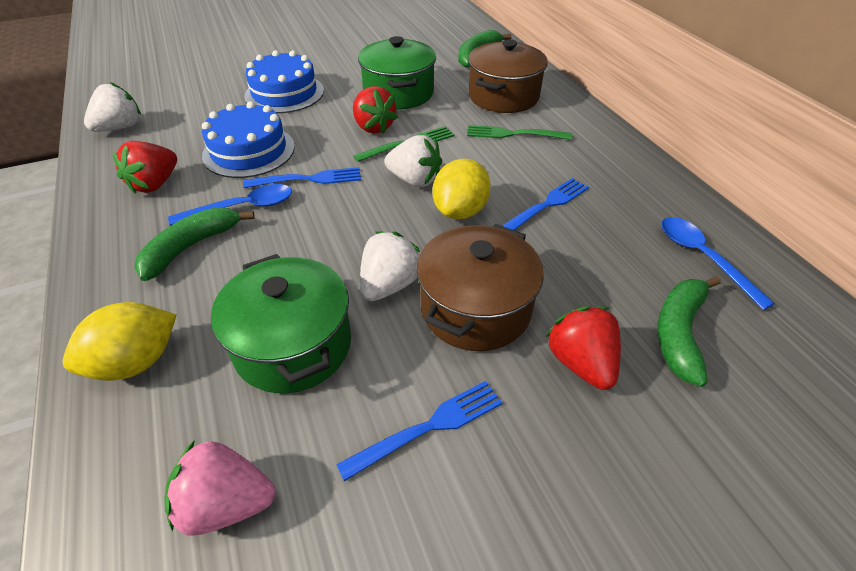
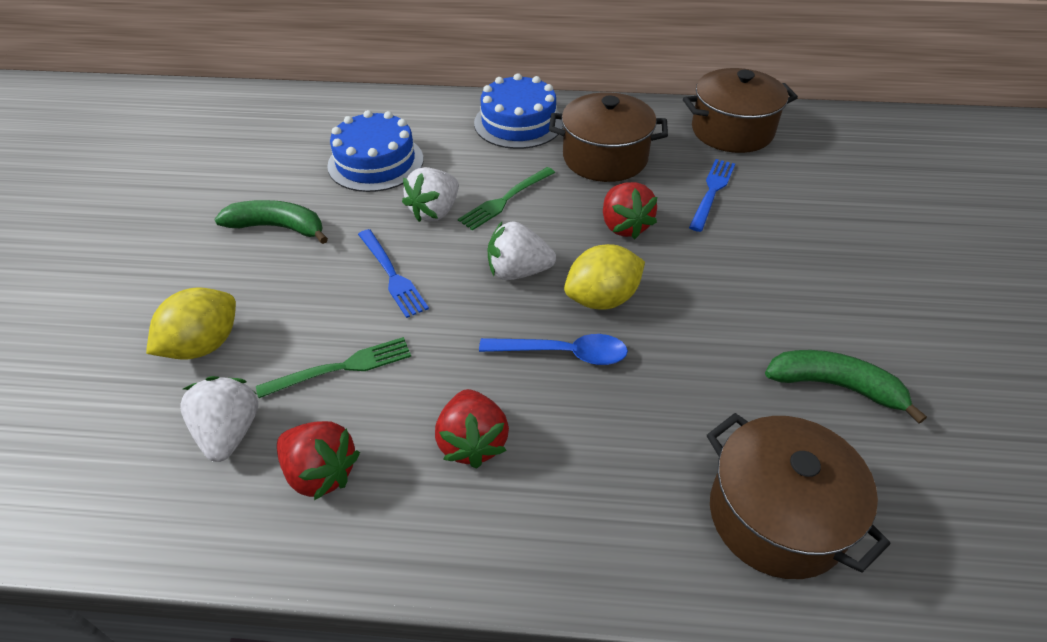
blue fork: [243,167,361,188] [336,381,502,481] [502,178,589,230] = 3 -> [358,229,429,318] [689,159,735,232] = 2
blue spoon: [168,184,292,226] [661,217,775,310] = 2 -> [479,334,628,365] = 1
brown pot: [417,224,544,351] [468,39,548,113] = 2 -> [549,92,668,182] [683,68,798,153] [707,413,890,579] = 3
green banana: [134,207,255,281] [458,30,512,68] [658,276,721,387] = 3 -> [214,200,328,244] [765,350,927,424] = 2
green pot: [211,254,351,393] [358,36,436,109] = 2 -> none = 0
pink strawberry: [164,440,275,536] = 1 -> none = 0

